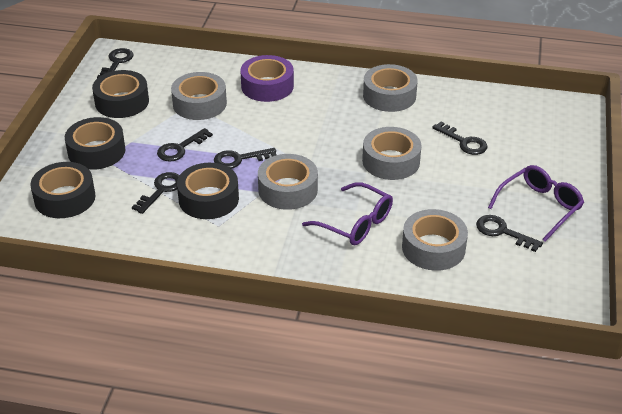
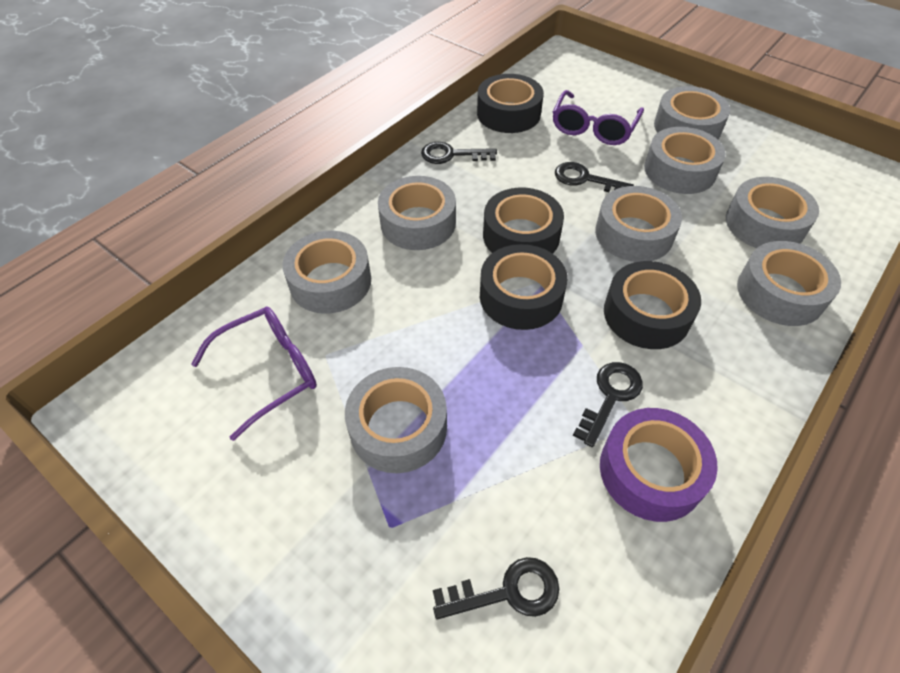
black key: [97,48,133,78] [132,172,180,214] [157,128,213,162] [214,148,277,169] [432,121,487,155] [476,215,543,252] = 6 -> [421,142,497,164] [433,557,559,620] [555,162,634,192] [573,362,643,447] = 4
grey tape: [171,72,227,120] [258,154,318,210] [362,127,422,180] [363,64,418,112] [402,209,468,271] = 5 -> [282,231,371,314] [345,367,447,473] [378,176,456,250] [595,186,682,262] [644,127,726,194] [654,86,730,139] [726,177,819,248] [737,241,841,326] = 8

